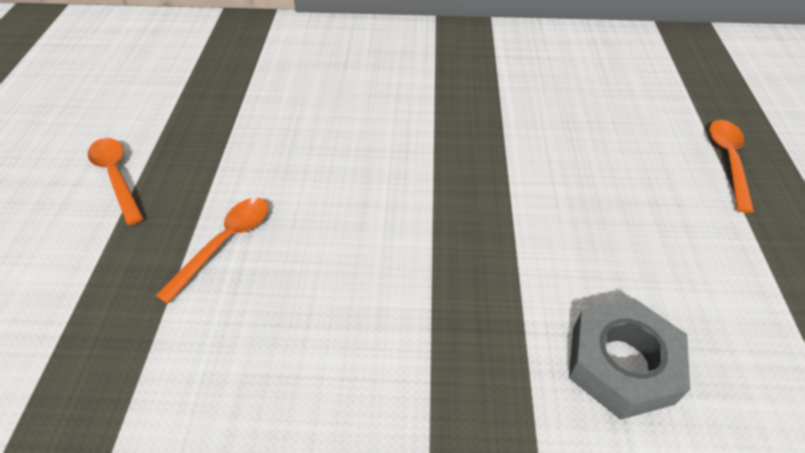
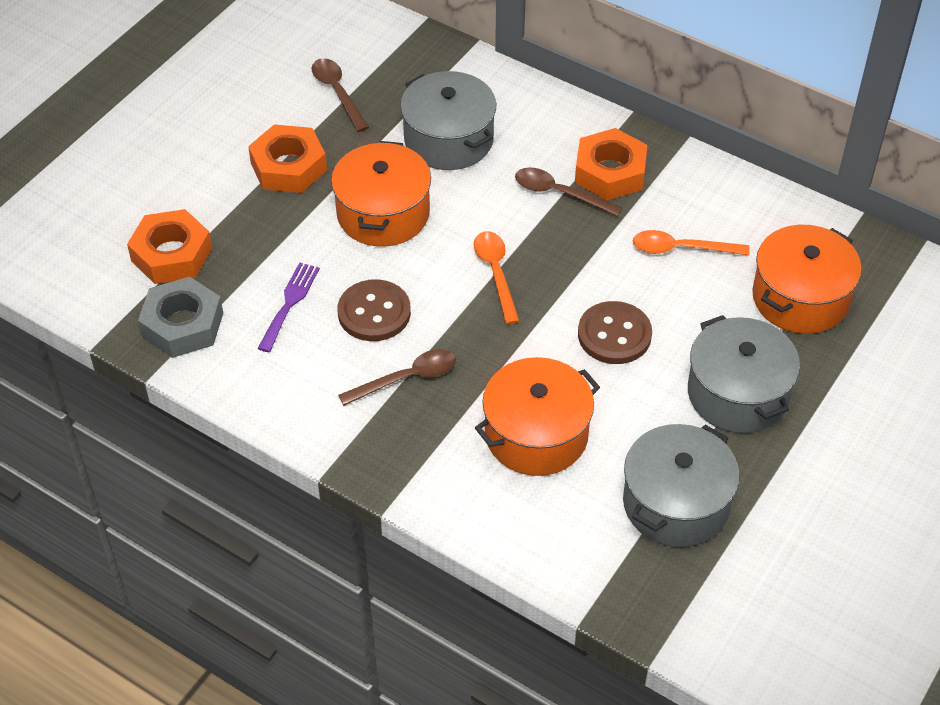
brown button: none = 0 -> [338,279,411,341] [578,301,652,364] = 2
brown spoon: none = 0 -> [312,58,369,132] [338,349,456,406] [515,167,622,217] = 3
grey pot: none = 0 -> [400,71,496,170] [623,424,740,547] [688,315,800,433] = 3
orange nut: none = 0 -> [127,209,212,284] [248,124,327,193] [575,128,647,200] = 3
orange pot: none = 0 -> [331,141,431,247] [475,357,600,476] [752,225,862,334] = 3
orange spoon: [88,138,144,225] [156,198,269,304] [709,120,754,213] = 3 -> [474,231,520,324] [633,230,750,256] = 2
purple fork: none = 0 -> [257,262,320,352] = 1

